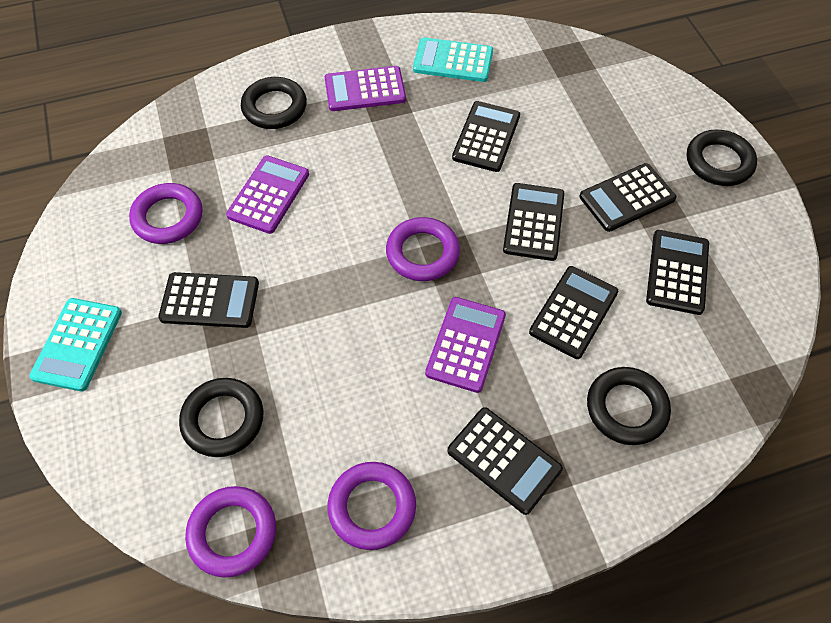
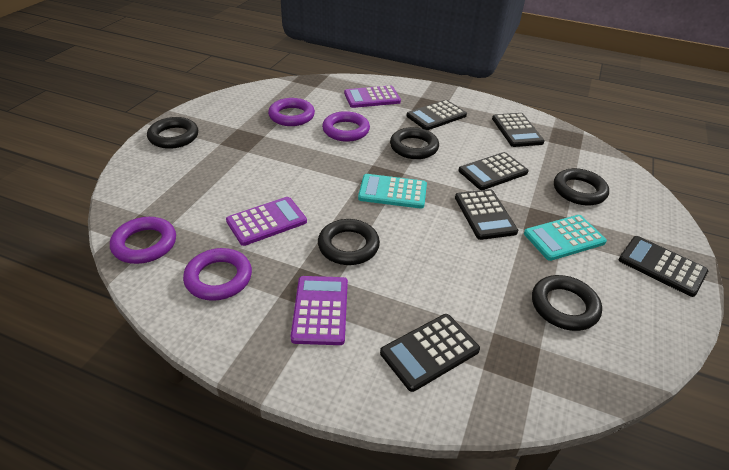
black calculator: [158,272,259,328] [447,407,563,515] [452,101,520,172] [503,183,564,261] [529,266,618,359] [579,163,676,232] [646,230,709,315] = 7 -> [380,314,480,392] [407,100,467,130] [455,189,518,240] [458,152,529,190] [492,113,545,147] [619,236,708,297] = 6
black ring: [179,378,263,457] [241,77,307,129] [587,367,671,445] [687,130,757,186] = 4 -> [147,117,198,149] [318,219,380,265] [390,127,439,159] [532,275,602,331] [554,168,609,205] = 5

